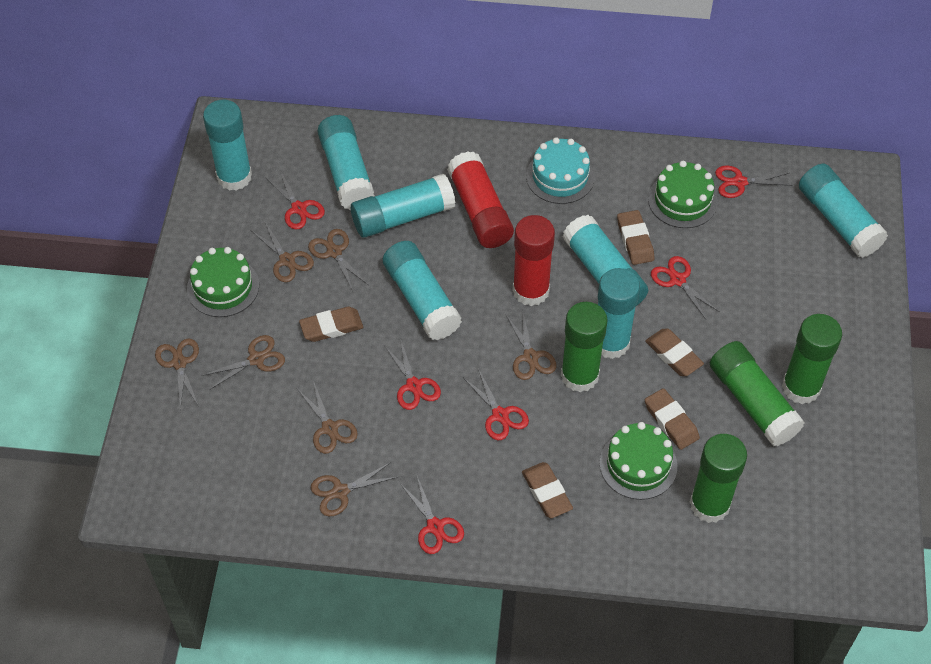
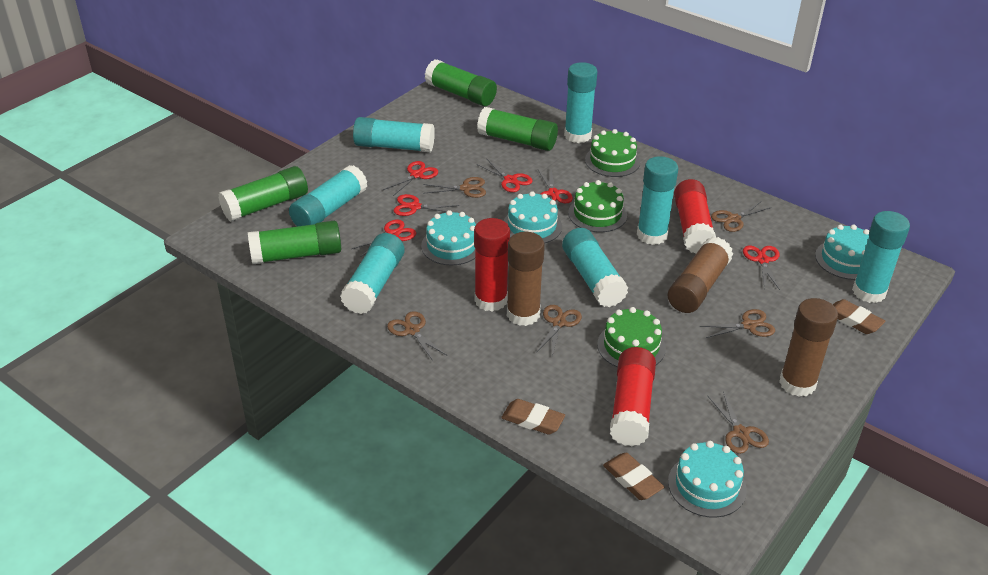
brown eraser: [299,307,363,342] [522,462,573,518] [617,210,655,265] [645,329,704,376] [645,388,700,450] = 5 -> [501,399,565,435] [603,453,664,500] [833,299,886,334] = 3
brown glue stick: none = 0 -> [507,232,545,326] [668,237,733,313] [779,298,838,397] = 3
brown scissors: [155,338,199,410] [202,335,285,389] [252,222,314,282] [297,381,358,454] [308,229,368,291] [311,462,397,516] [506,313,556,380] = 7 -> [387,311,447,361] [423,177,486,198] [536,305,582,356] [700,309,775,338] [707,391,769,454] [711,201,772,232] = 6
red glue stick: [447,151,514,248] [513,215,555,306] = 2 -> [474,218,510,311] [610,347,656,446] [674,179,716,254] = 3
turquoise cake: [526,137,595,204] = 1 -> [421,210,476,265] [503,191,562,244] [668,441,747,518] [815,224,869,280] = 4

